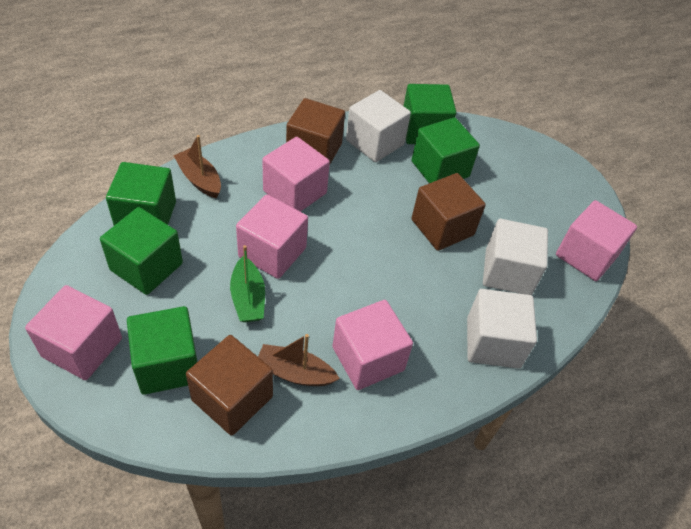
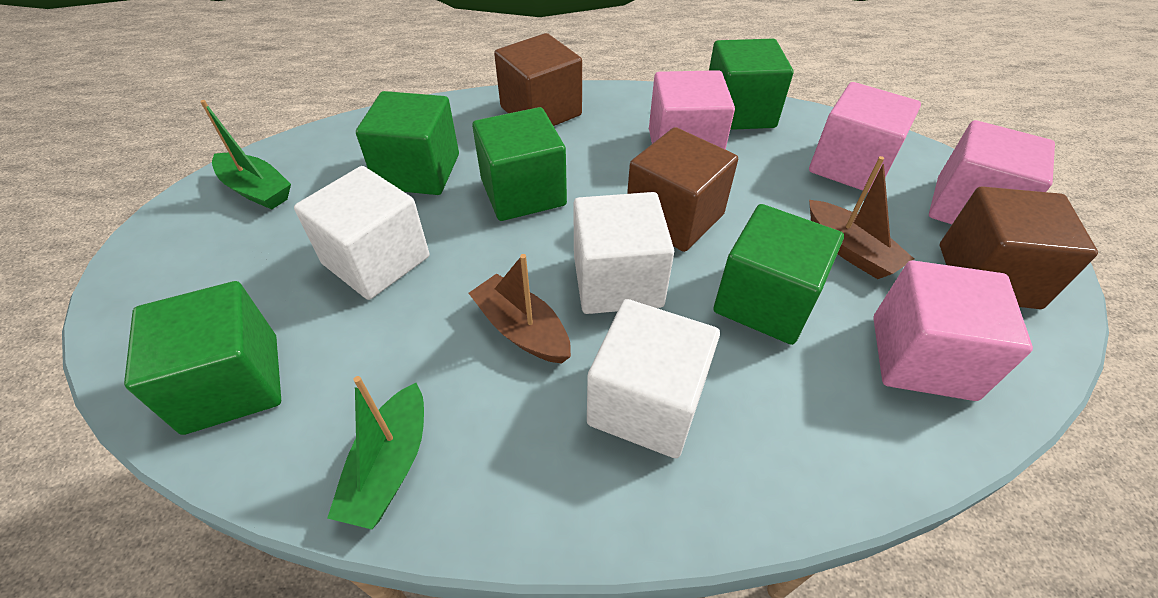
green boat: [230,245,265,322] = 1 -> [200,100,291,209] [327,376,424,529] = 2
pink cube: [25,285,122,380] [236,195,308,279] [262,137,330,212] [333,300,413,390] [556,200,637,281] = 5 -> [649,70,735,150] [809,82,921,193] [873,260,1033,401] [929,120,1055,224] = 4

